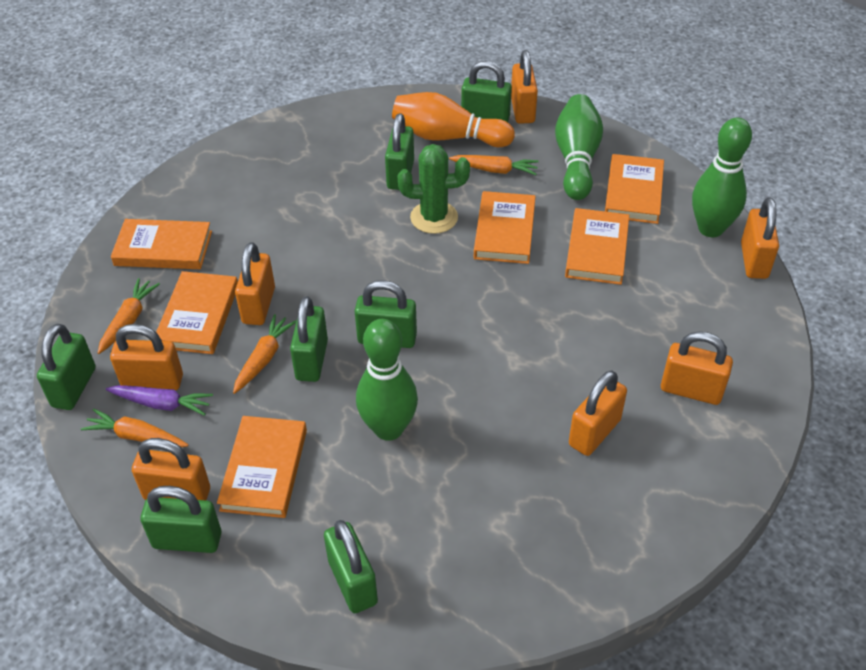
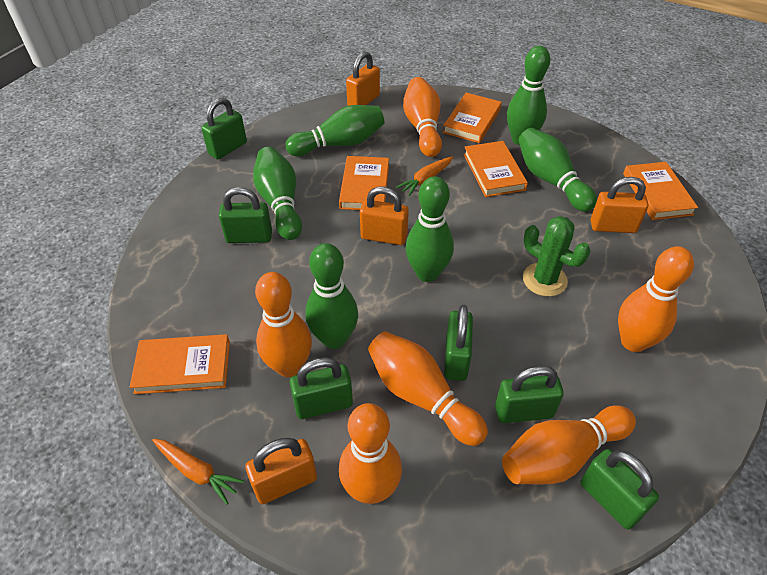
green bowling pin: [356,319,418,441] [555,94,603,200] [692,118,752,237] = 3 -> [253,147,302,240] [285,105,385,156] [305,243,358,349] [406,176,454,282] [507,46,550,145] [518,128,597,212] = 6
green padlock: [37,324,96,410] [140,486,222,553] [290,296,328,382] [324,520,378,613] [355,280,417,348] [385,113,414,190] [461,61,512,122] = 7 -> [201,98,247,159] [219,187,272,243] [290,357,353,419] [444,305,473,381] [495,366,564,423] [580,449,659,530] = 6
orange book: [111,219,212,269] [156,271,238,354] [217,416,307,518] [474,191,536,264] [565,208,629,285] [605,154,664,224] = 6 -> [130,334,230,394] [339,156,389,210] [443,93,502,143] [464,141,528,197] [623,162,698,220] = 5
orange bowling pin: [392,92,515,147] = 1 -> [255,272,312,377] [339,403,402,504] [368,331,488,446] [403,77,442,157] [502,405,636,485] [618,246,694,352] = 6
orange carrot: [81,409,188,447] [98,278,160,354] [233,314,296,394] [449,155,539,175] = 4 -> [152,439,244,505] [396,157,453,196] = 2
orange padlock: [110,324,183,390] [132,438,210,500] [235,242,275,325] [511,50,538,124] [569,371,627,456] [661,331,733,405] [741,197,779,279] = 7 -> [245,438,317,504] [346,51,380,106] [360,187,409,245] [591,177,648,233] = 4
purple carrot: [106,385,213,416] = 1 -> none = 0

